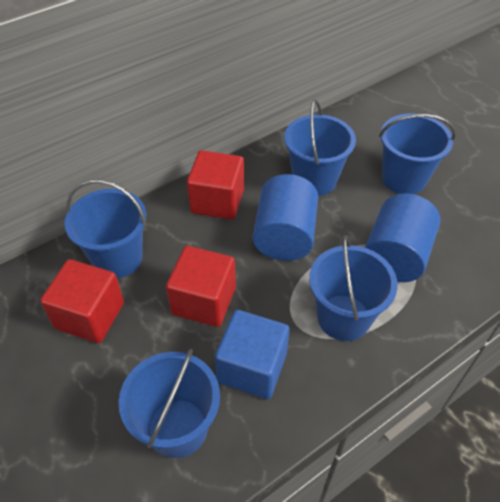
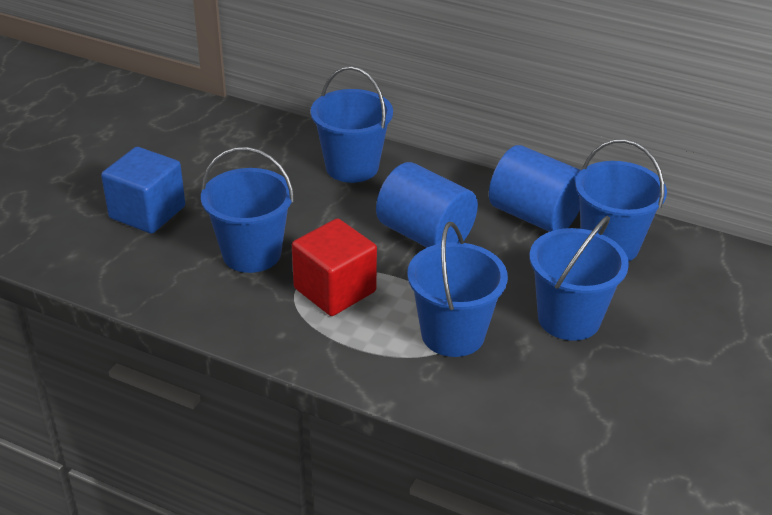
red cube: [40,259,124,343] [166,246,236,327] [187,150,244,220] = 3 -> [292,218,377,316] = 1

